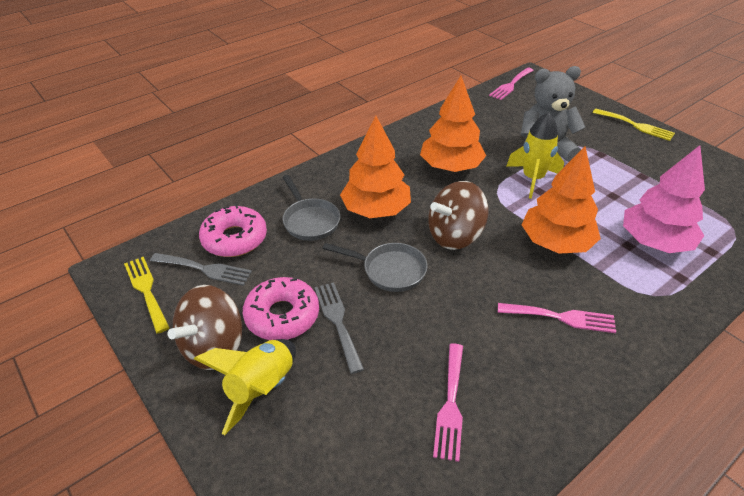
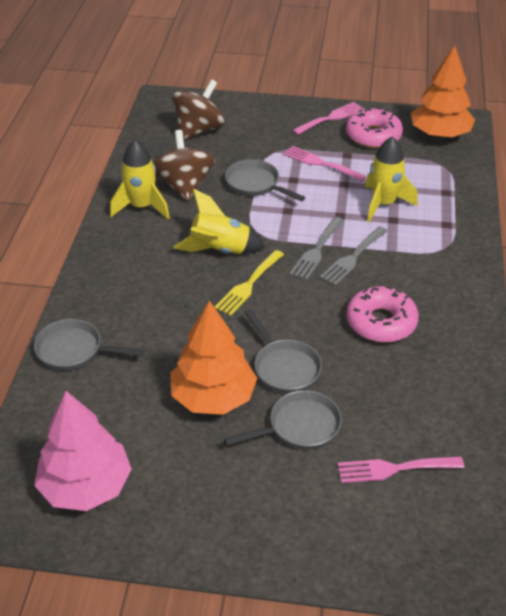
grey pan: [283,175,340,241] [322,243,428,292] = 2 -> [34,319,145,371] [224,390,342,450] [225,159,305,201] [244,309,322,394] = 4
grey teddy bear: [521,66,585,162] = 1 -> none = 0
orange tree: [340,116,411,218] [420,76,486,172] [521,146,601,254] = 3 -> [170,301,257,415] [411,45,475,138] = 2
yellow fork: [124,257,170,334] [592,108,675,141] = 2 -> [215,250,284,316] = 1
yellow rocket: [194,339,296,435] [507,112,564,199] = 2 -> [110,140,170,219] [173,189,265,254] [365,137,418,222] = 3

